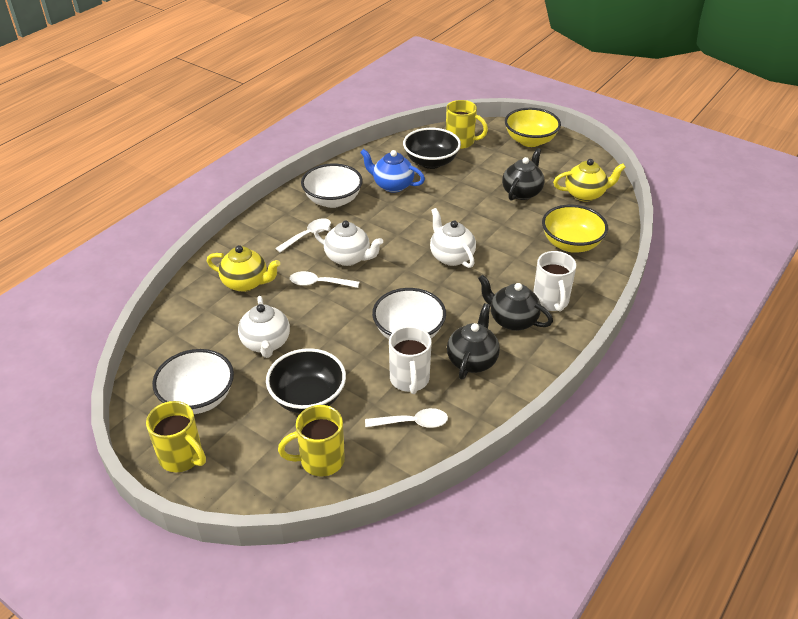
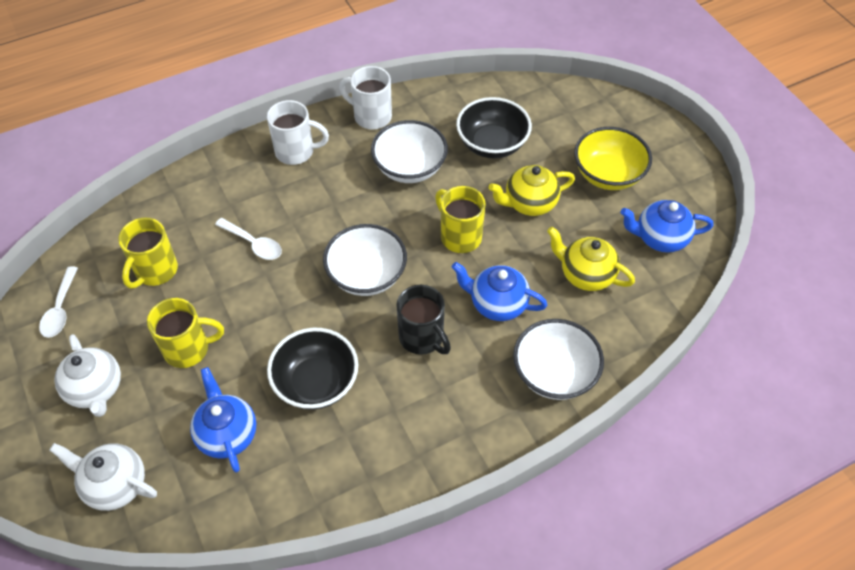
black mug: none = 0 -> [396,285,451,355] = 1
black teapot: [447,303,500,380] [478,275,553,331] [502,148,545,201] = 3 -> none = 0
blue teapot: [360,149,425,193] = 1 -> [190,367,256,473] [452,262,547,321] [621,200,713,253] = 3
white spoon: [275,218,331,253] [290,271,359,288] [365,408,448,428] = 3 -> [39,266,78,338] [215,218,282,260] = 2
white teapot: [238,296,290,358] [314,221,383,266] [430,208,476,268] = 3 -> [49,443,157,511] [54,334,121,417] = 2
yellow bowl: [505,108,561,147] [542,205,608,252] = 2 -> [574,127,652,190] = 1

